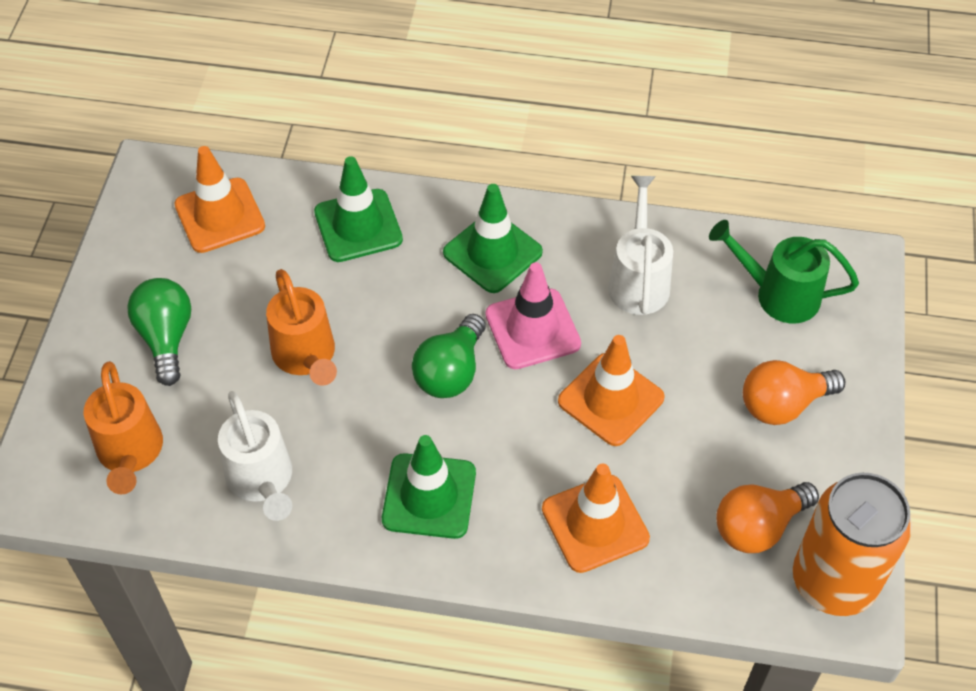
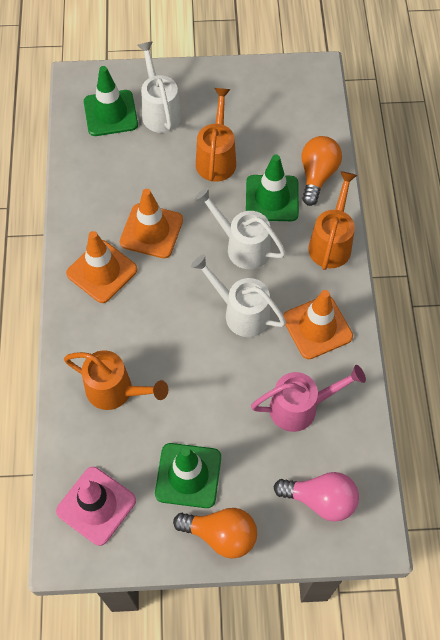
green light bulb: [127,278,191,386] [412,314,486,398] = 2 -> none = 0
green watering can: [709,220,859,323] = 1 -> none = 0
orange can: [793,473,912,616] = 1 -> none = 0
orange watering can: [84,361,163,494] [266,269,337,386] = 2 -> [64,350,168,410] [196,88,236,182] [308,171,357,270] = 3
pink light bulb: none = 0 -> [274,472,359,522] = 1
pink watering can: none = 0 -> [251,365,366,432] = 1
white watering can: [218,391,292,521] [608,176,673,315] = 2 -> [137,41,182,133] [191,254,286,337] [195,187,286,269] = 3

